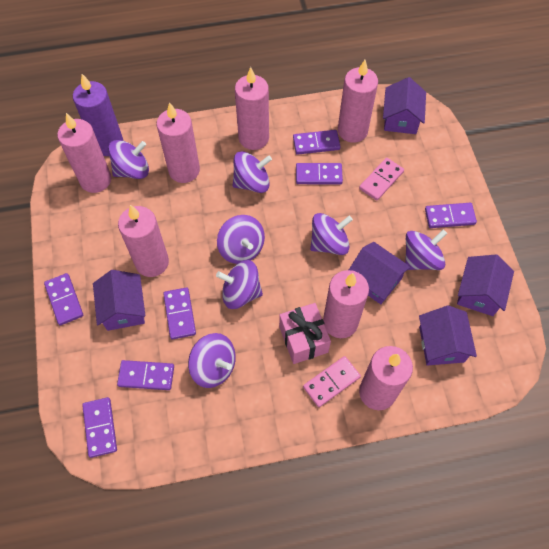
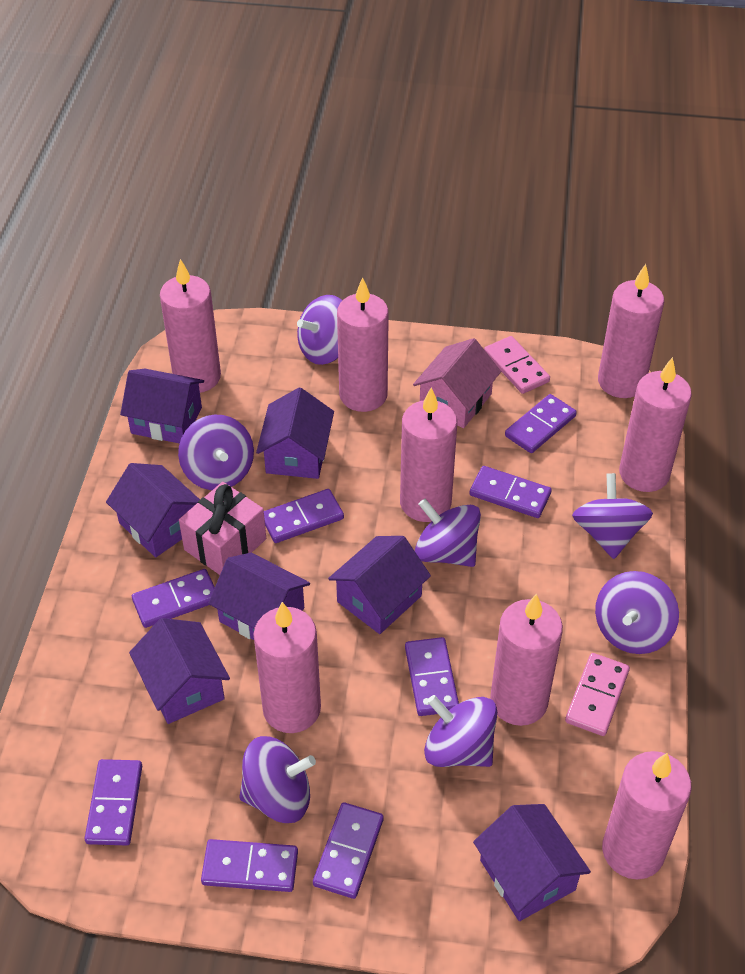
pink candle: [57,113,111,193] [118,205,169,277] [156,102,200,183] [235,67,269,150] [323,270,369,338] [338,60,378,143] [359,346,413,410] = 7 -> [160,259,221,393] [254,602,321,733] [337,277,389,412] [400,387,457,522] [490,594,563,726] [598,264,664,398] [602,751,691,879] [619,357,692,492] = 8
pink house: none = 0 -> [413,338,501,428] = 1
purple candle: [73,74,123,156] = 1 -> none = 0
purple domino: [44,273,83,325] [82,397,117,458] [117,360,174,390] [163,287,196,340] [293,130,341,155] [296,163,343,184] [425,203,477,228] = 7 -> [85,759,142,845] [132,569,215,628] [201,839,298,892] [264,489,344,543] [313,802,383,899] [405,637,459,716] [469,466,551,518] [505,394,577,453] = 8
purple house: [93,270,146,331] [349,242,411,304] [383,77,426,134] [419,305,477,366] [457,254,514,316] = 5 -> [106,463,200,557] [120,369,204,444] [129,618,230,724] [208,553,310,640] [256,387,334,479] [328,536,431,634] [473,804,591,921] = 7

